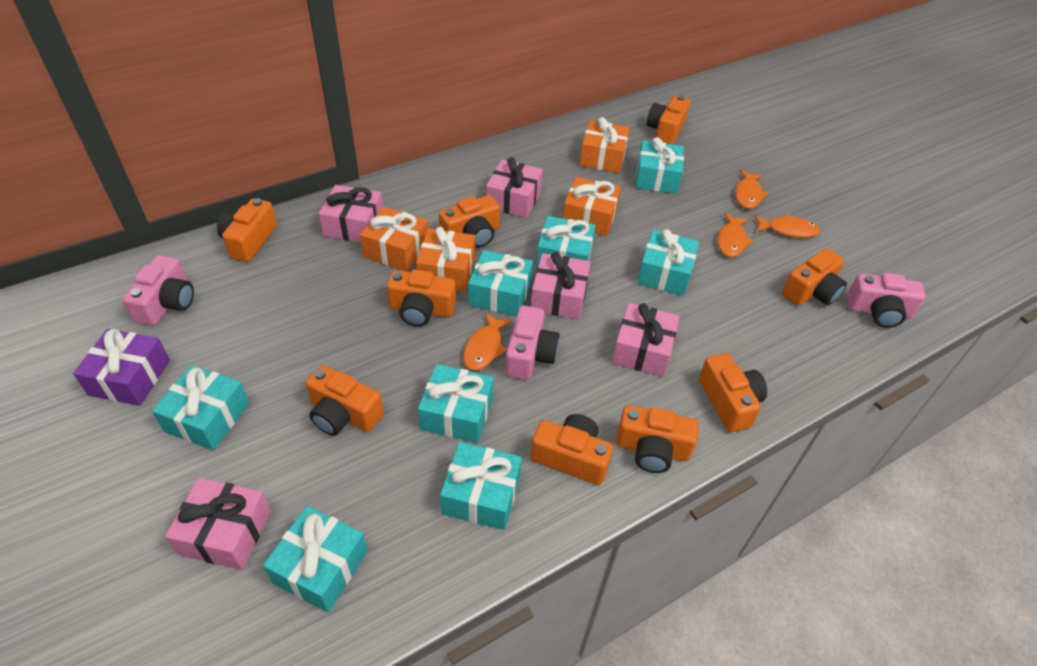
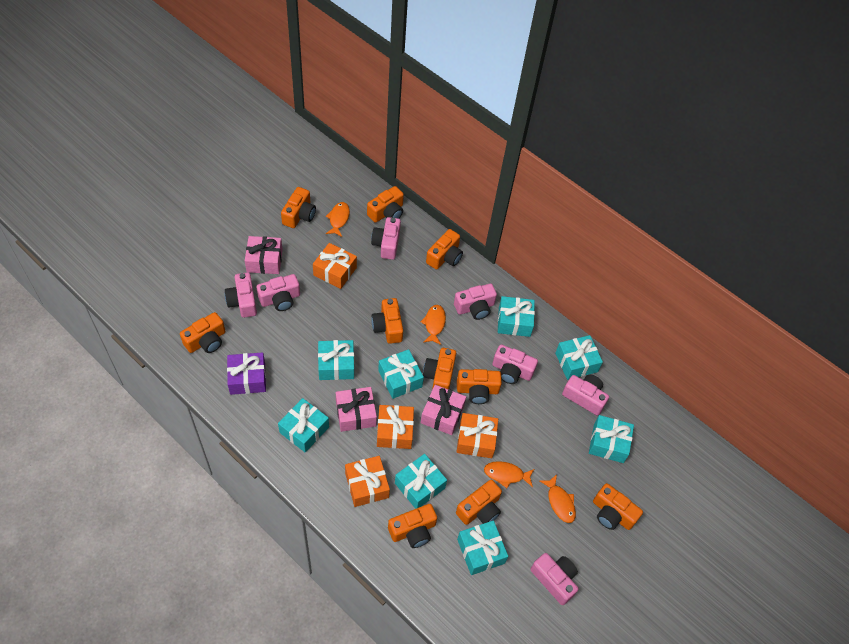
orange camera: [217,198,277,262] [306,365,384,436] [387,270,456,327] [439,195,500,248] [530,414,613,485] [616,405,699,473] [647,95,690,144] [699,353,767,432] [782,248,847,306] = 9 -> [180,312,225,353] [281,187,316,228] [367,186,404,223] [371,298,403,344] [388,504,437,548] [423,348,456,390] [426,229,463,270] [456,480,502,525] [457,369,502,404] [593,483,643,530] = 10
pink camera: [123,255,194,326] [505,306,560,380] [847,273,926,328] = 3 -> [225,272,257,318] [257,274,300,311] [371,217,401,260] [454,284,497,320] [492,345,538,384] [530,553,578,605] [562,374,609,416] = 7
pink gift: [165,478,271,570] [319,185,383,242] [486,157,543,218] [531,252,591,320] [612,303,680,377] = 5 -> [245,236,283,274] [336,387,377,432] [421,385,466,435] = 3

